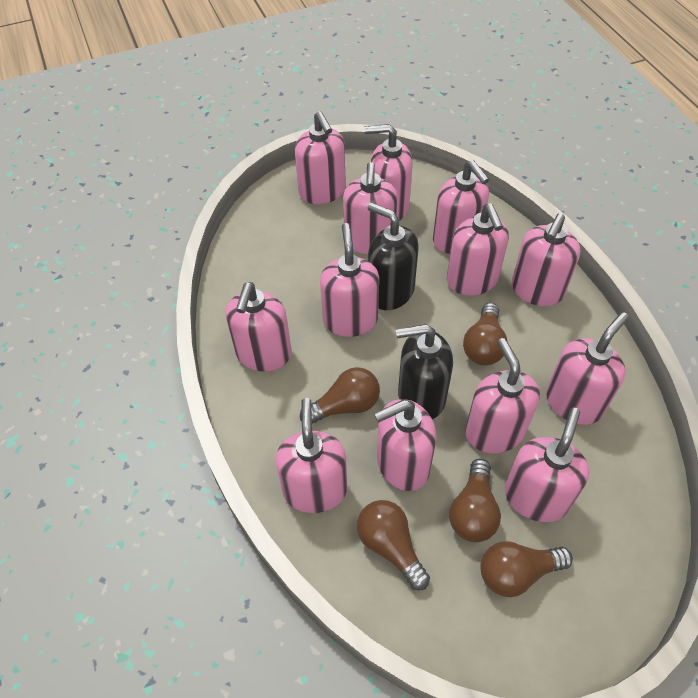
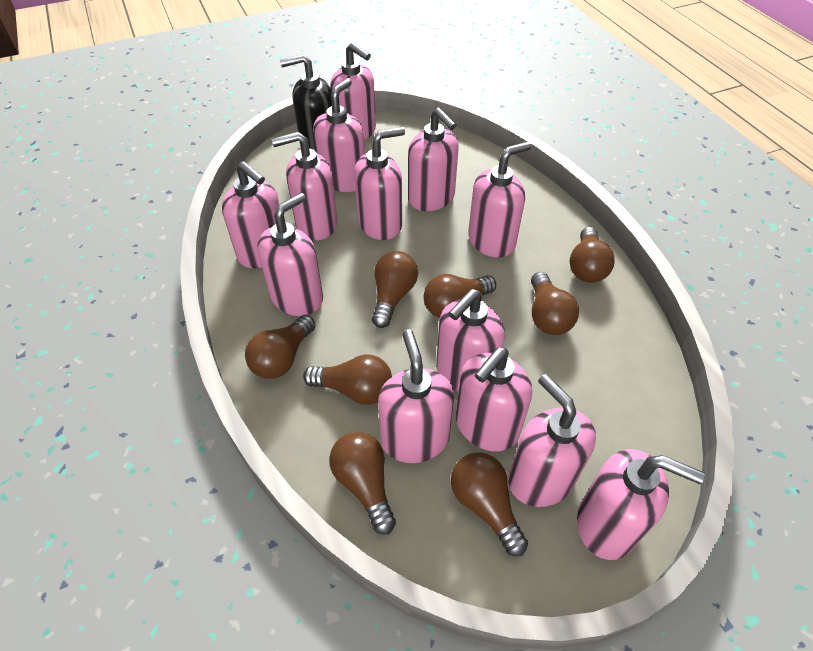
black soap dispenser: [368,203,419,310] [396,324,453,419] = 2 -> [280,54,332,151] = 1
brown light bulb: [300,367,380,424] [357,500,430,590] [449,459,501,542] [463,303,508,366] [480,541,573,597] = 5 -> [245,315,316,379] [303,354,392,405] [329,432,396,534] [372,251,418,328] [424,274,496,318] [451,452,528,557] [531,272,579,335] [570,227,615,283] = 8

